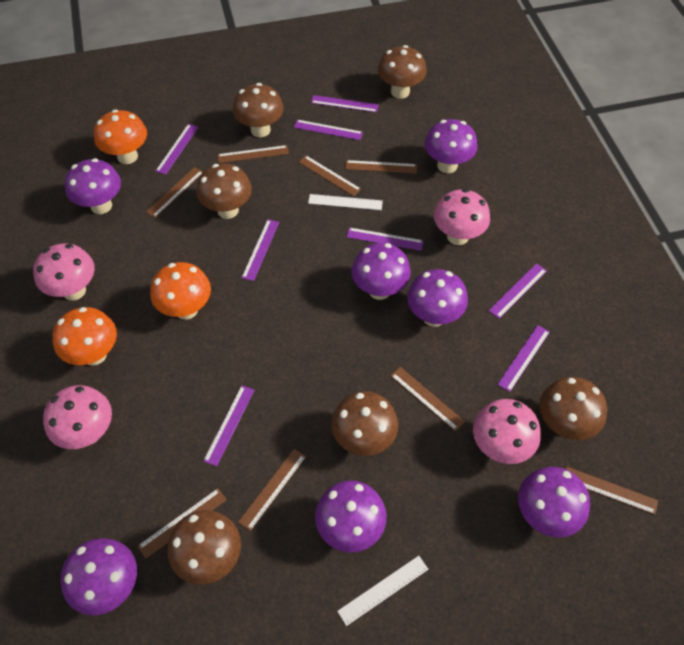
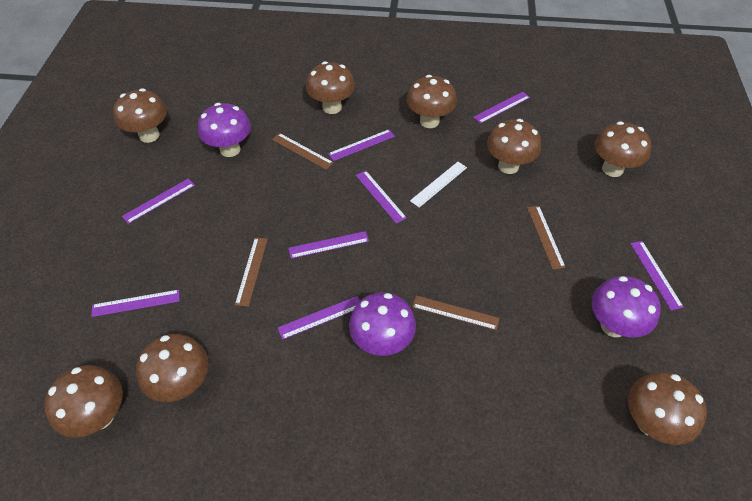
brown mushroom: [168,510,241,585] [196,163,252,219] [233,83,284,137] [331,391,398,456] [378,45,427,99] [539,377,607,440] = 6 -> [45,365,123,438] [113,88,167,143] [136,334,209,402] [306,61,355,114] [406,75,457,128] [487,119,541,174] [595,121,651,177] [628,372,707,445] = 8
brown ruler: [138,488,227,559] [146,167,203,218] [218,145,289,163] [238,449,306,531] [299,155,361,196] [345,160,417,173] [391,367,465,431] [565,466,658,515] = 8 -> [235,238,268,307] [272,133,334,170] [412,296,499,330] [527,206,566,270] = 4
orange mushroom: [52,307,117,366] [94,110,147,164] [150,262,211,320] = 3 -> none = 0
pink mushroom: [33,244,95,300] [43,385,112,449] [434,189,490,245] [473,399,541,464] = 4 -> none = 0
purple mushroom: [60,538,137,616] [65,158,121,214] [315,480,387,553] [351,243,411,300] [407,269,468,327] [425,119,477,173] [518,467,590,537] = 7 -> [198,103,251,157] [349,292,416,356] [591,276,661,337] = 3
white ruler: [308,194,383,210] [337,556,428,626] = 2 -> [410,162,467,208] = 1

